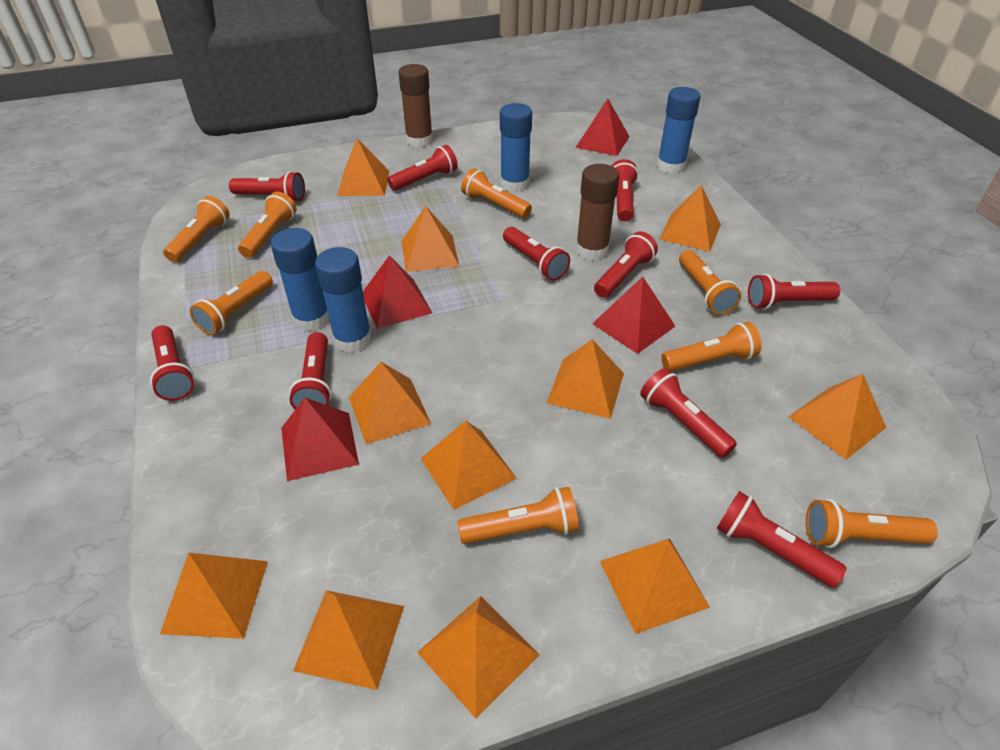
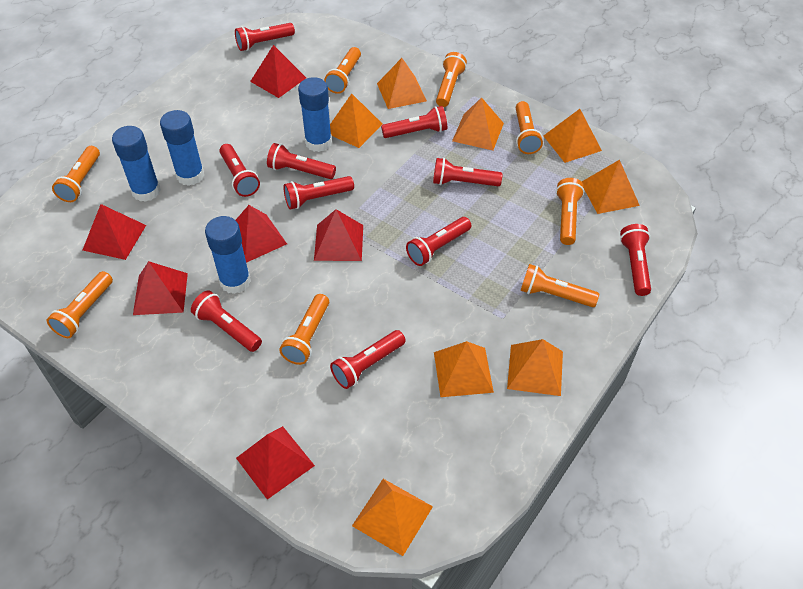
brown glue stick: [398,64,433,148] [576,164,619,260] = 2 -> none = 0
orange pyramid: [160,553,268,639] [293,590,404,690] [337,138,389,196] [349,362,431,444] [402,206,459,272] [417,596,540,719] [420,420,517,510] [547,339,624,419] [600,538,710,634] [659,185,721,252] [789,374,886,460] = 11 -> [330,94,382,148] [352,479,433,556] [377,58,427,109] [434,341,494,397] [452,97,504,151] [507,339,563,396] [544,109,602,163] [582,160,640,214] = 8
red pyramid: [281,398,359,481] [363,255,432,329] [576,99,630,156] [592,276,675,354] = 4 -> [83,204,146,260] [133,261,188,315] [236,205,287,263] [236,426,315,500] [250,45,306,98] [314,209,363,261] = 6

